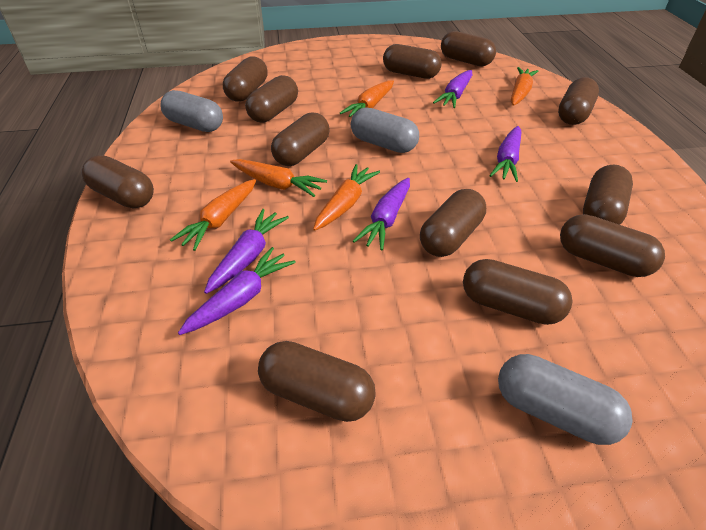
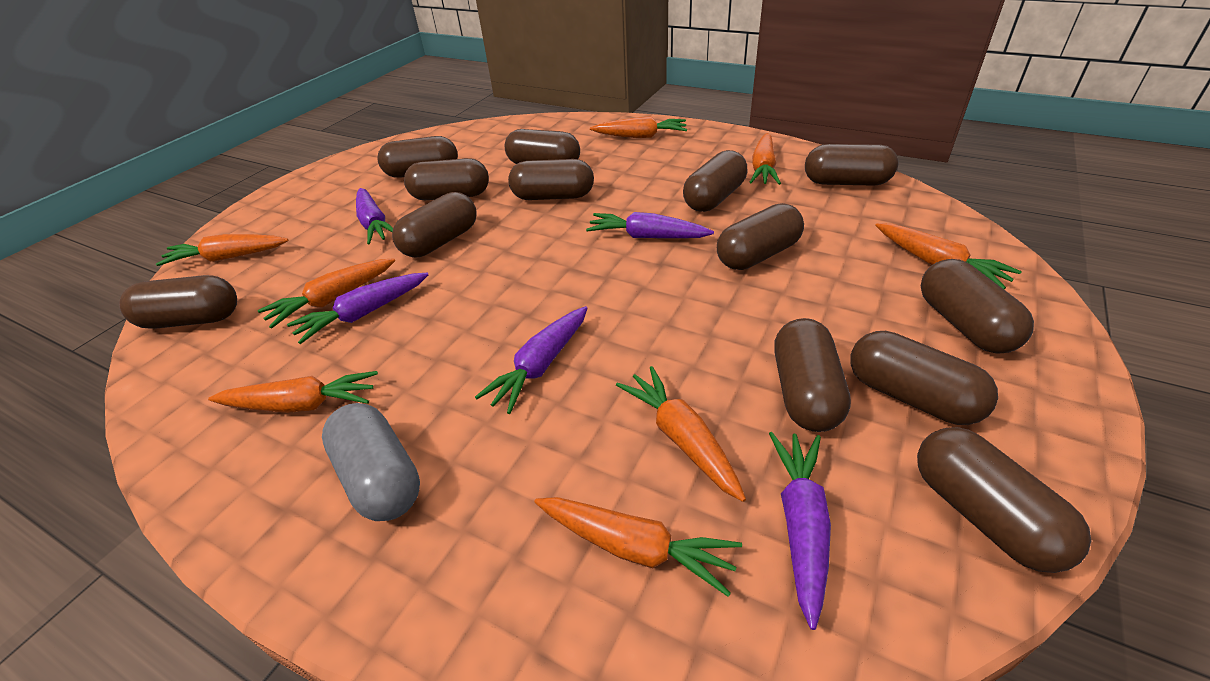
brown capsule: [81,155,154,208] [223,56,268,101] [245,75,298,123] [258,341,376,422] [271,112,330,166] [383,44,442,79] [420,189,486,257] [441,31,496,66] [463,259,573,325] [558,77,599,125] [560,214,665,277] [583,165,633,225] = 12 -> [119,275,237,329] [377,136,458,178] [392,192,477,257] [404,158,489,200] [505,129,580,164] [508,159,594,200] [683,150,747,212] [717,203,804,270] [774,318,851,432] [805,144,898,186] [851,331,998,425] [917,427,1091,573] [921,259,1034,354] = 13
grey capsule: [160,90,223,132] [351,107,419,153] [498,354,633,445] = 3 -> [322,403,420,521] = 1
orange carrot: [170,179,256,251] [230,159,327,197] [313,164,380,231] [340,80,394,117] [511,67,538,106] = 5 -> [156,234,289,266] [208,371,378,413] [258,258,395,329] [534,497,742,597] [590,116,687,138] [616,366,746,502] [750,133,781,185] [875,223,1022,289] = 8

